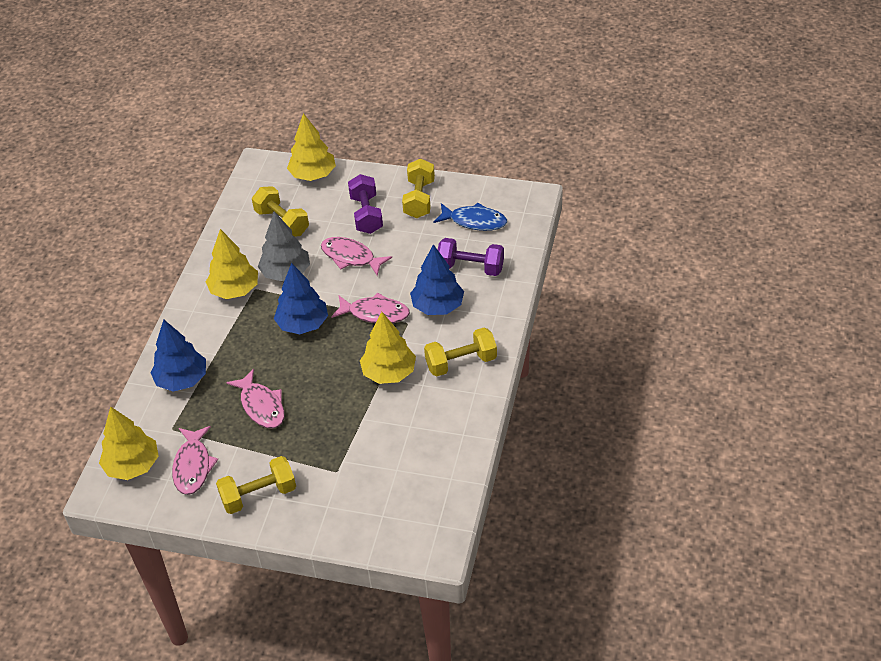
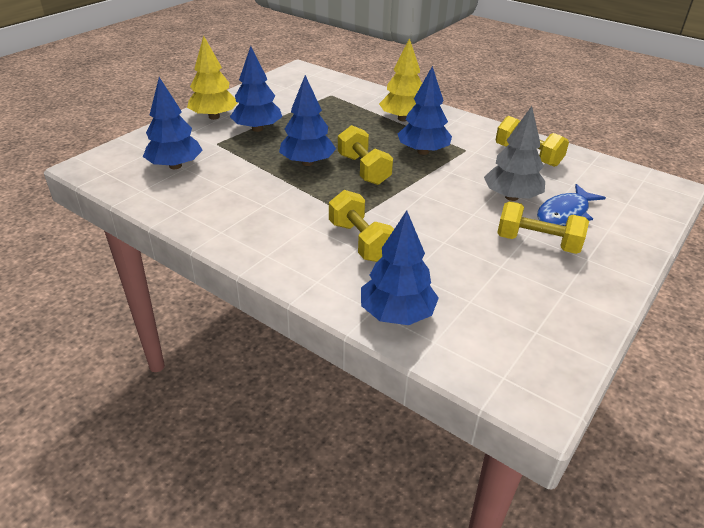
blue tree: [150,320,206,392] [274,263,328,334] [410,244,464,315] = 3 -> [143,77,203,169] [230,46,282,132] [279,75,336,166] [361,210,439,325] [398,66,452,155] = 5
pink fish: [172,426,218,495] [226,369,285,429] [321,237,392,276] [331,292,410,323] = 4 -> none = 0
purple dumbbell: [348,174,383,234] [438,238,504,276] = 2 -> none = 0
yellow tree: [99,406,159,480] [206,229,258,299] [287,113,336,181] [360,312,416,384] = 4 -> [187,36,238,120] [379,38,422,121] = 2

